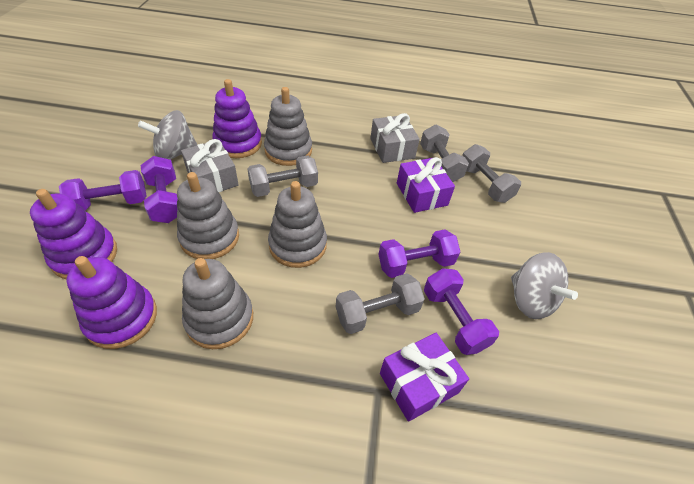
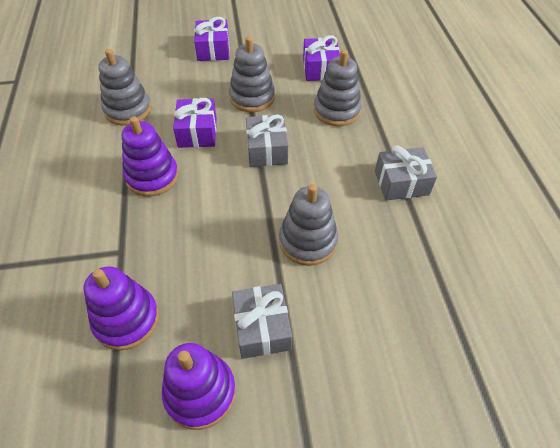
grey dumbbell: [247,155,318,197] [336,273,425,334] [420,125,469,182] [462,144,521,203] = 4 -> none = 0
grey gift: [181,139,239,192] [370,113,420,163] = 2 -> [232,284,292,359] [246,114,288,167] [375,145,437,201] = 3
grey spinning top: [138,110,197,160] [511,252,578,319] = 2 -> none = 0
purple dumbbell: [59,170,146,210] [141,156,178,223] [378,230,460,278] [424,268,499,355] = 4 -> none = 0
purple gift: [380,333,469,422] [397,157,455,213] = 2 -> [173,98,217,148] [194,17,229,61] [303,35,340,81] = 3

